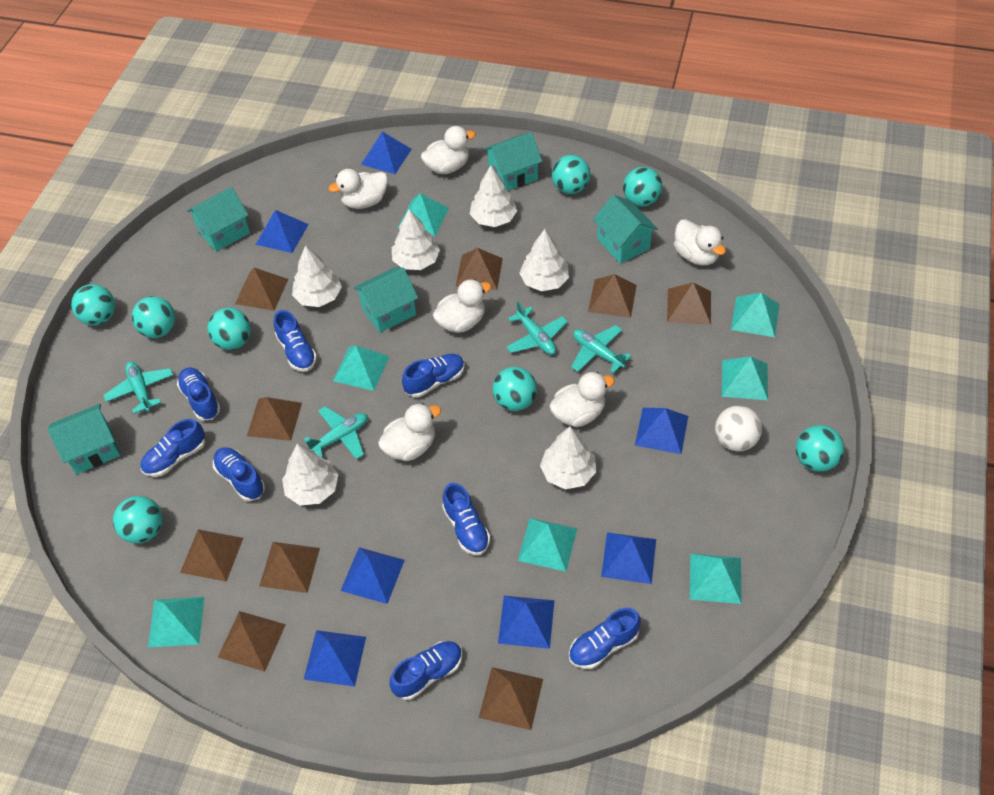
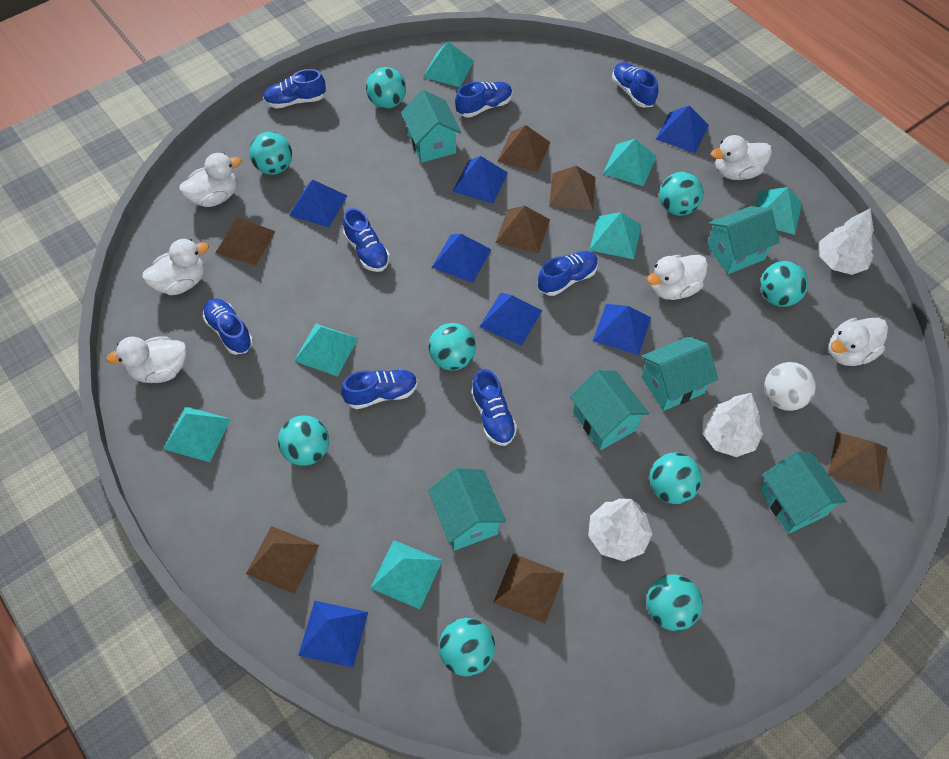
brown pyramid: [180,529,243,582] [218,611,286,672] [235,268,288,311] [247,397,302,441] [259,542,320,593] [456,248,503,290] [479,667,543,730] [588,274,637,318] [667,282,711,325] = 9 -> [216,217,276,265] [246,526,319,594] [493,554,564,623] [495,206,550,253] [498,125,550,172] [549,166,595,210] [828,432,888,492] = 7
turquoise ball: [71,284,115,326] [113,496,163,544] [132,296,175,338] [207,308,251,350] [492,367,537,411] [552,155,590,194] [623,167,662,207] [796,425,844,472] = 8 -> [249,132,292,175] [278,415,329,466] [366,67,406,109] [429,323,476,371] [439,618,495,676] [646,574,703,631] [649,453,702,504] [659,172,703,216] [760,261,808,307] = 9
turquoise house: [48,404,120,474] [187,187,250,252] [353,267,418,333] [484,132,542,191] [593,195,658,264] = 5 -> [401,90,461,163] [428,468,506,551] [570,370,649,450] [641,336,718,411] [707,206,780,274] [760,451,847,534] = 6
turquoise plane: [103,362,173,414] [304,406,367,459] [506,301,568,355] [571,325,631,373] = 4 -> none = 0
white tree: [282,444,338,505] [292,245,342,307] [392,209,440,270] [470,166,517,227] [519,229,569,291] [540,427,596,489] = 6 -> [588,498,653,561] [703,393,763,457] [819,208,874,275] = 3

